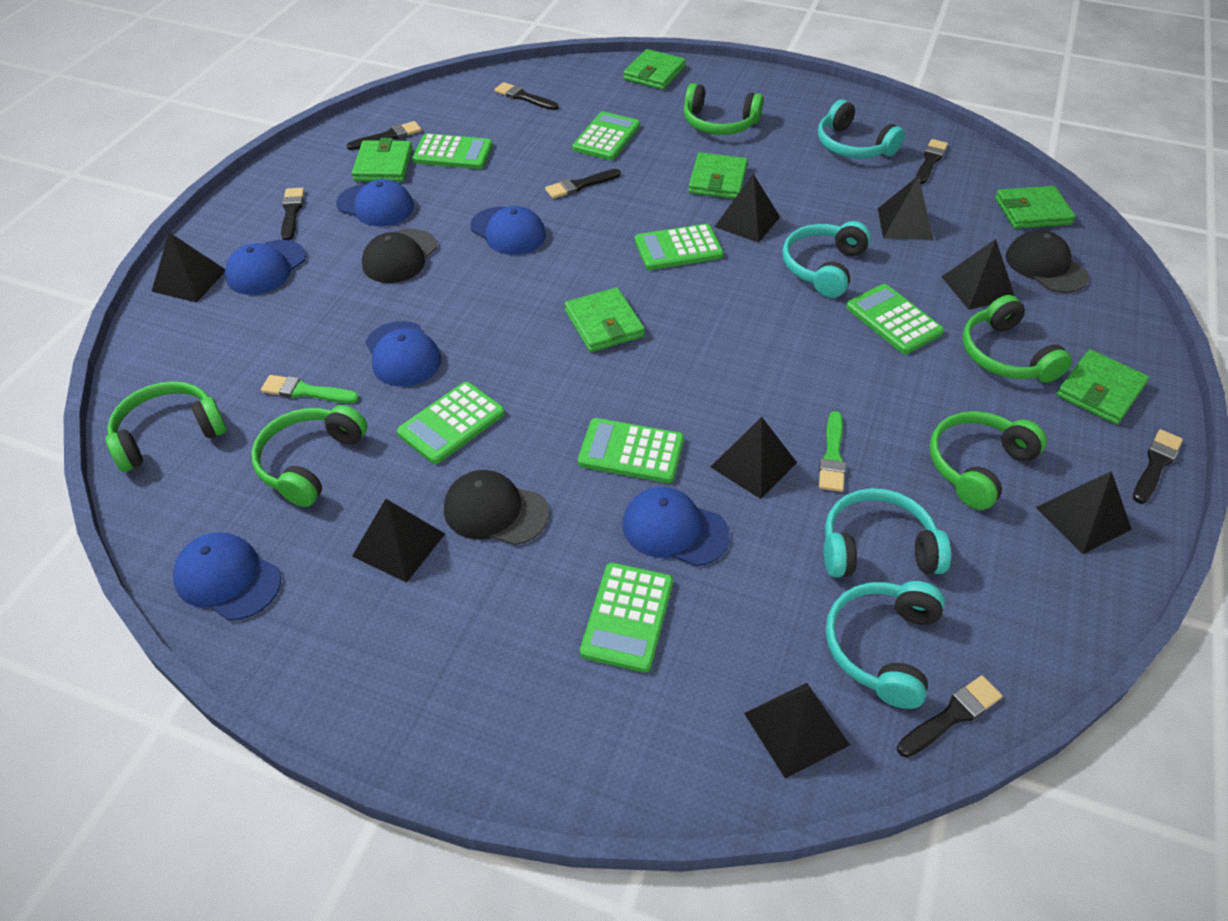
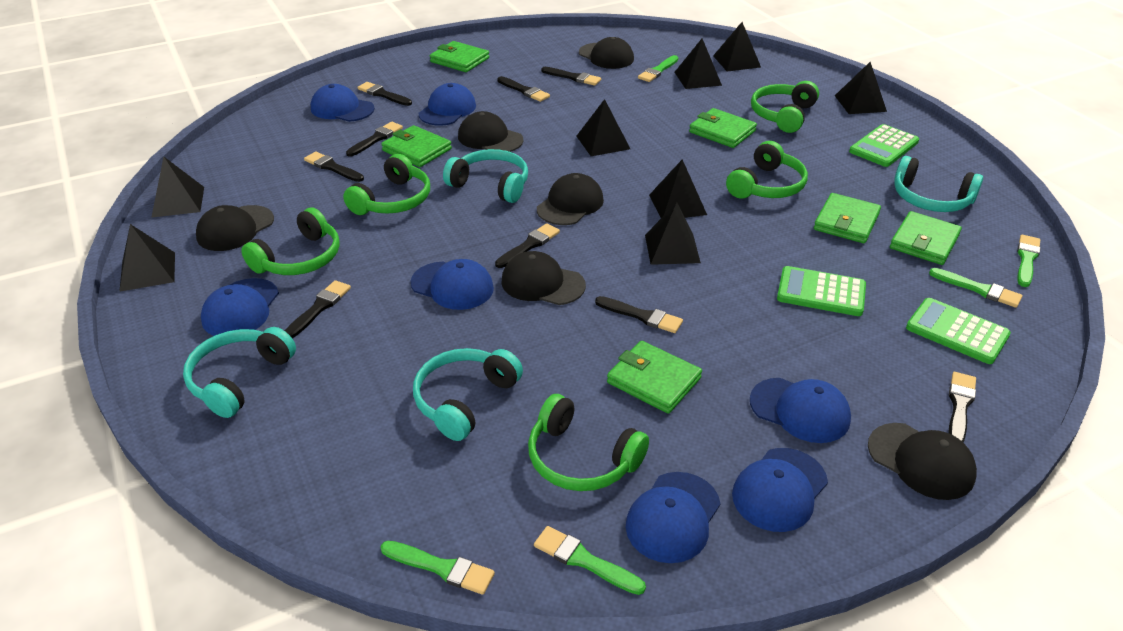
black brush: [281,188,304,240] [347,121,421,150] [494,82,558,110] [545,169,621,199] [897,676,1002,757] [916,139,948,184] [1133,429,1183,504] = 7 -> [285,280,351,338] [304,152,364,182] [346,122,403,156] [357,82,412,106] [495,223,560,268] [497,76,550,102] [541,67,601,86] [595,296,683,333] [948,372,976,442] = 9
black cap: [362,229,437,283] [444,470,549,545] [1006,230,1089,293] = 3 -> [196,205,274,251] [458,111,523,152] [501,251,586,305] [537,173,604,225] [579,37,634,69] [868,423,977,500] = 6
blue cap: [173,532,281,621] [225,240,306,295] [336,179,414,226] [365,321,441,387] [470,206,546,255] [623,487,730,567] = 6 -> [201,278,279,336] [311,84,375,122] [411,259,494,310] [419,83,476,126] [626,472,721,563] [732,448,828,532] [750,378,851,443] = 7
green brush: [261,375,359,403] [819,411,846,492] = 2 -> [380,541,495,595] [534,526,646,595] [638,55,678,82] [929,268,1022,308] [1017,235,1040,287] = 5
green calculator: [397,382,505,464] [412,133,493,169] [572,111,640,160] [578,418,684,483] [580,563,673,673] [635,224,724,270] [846,284,944,354] = 7 -> [777,266,866,316] [849,124,919,167] [906,298,1011,364] = 3

